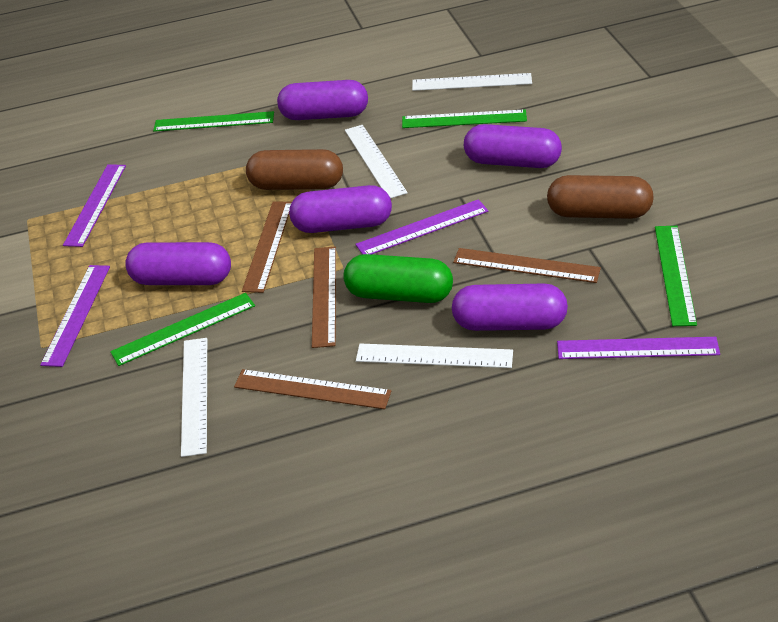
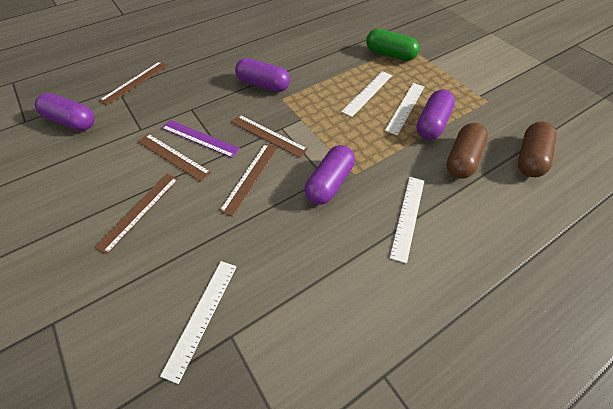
brown ruler: [234,369,391,409] [242,201,292,293] [312,246,336,348] [453,248,601,283] = 4 -> [95,173,179,255] [99,61,168,105] [138,134,211,182] [219,143,277,217] [231,115,308,158] = 5
green ruler: [110,293,255,366] [153,111,274,132] [402,110,527,128] [655,226,697,326] = 4 -> none = 0
purple capsule: [125,242,231,285] [277,80,368,120] [289,185,392,233] [452,283,568,331] [464,124,562,168] = 5 -> [35,93,95,131] [235,58,290,92] [305,145,355,205] [416,89,455,140] = 4
purple ruler: [40,265,110,367] [63,164,126,247] [355,199,489,255] [557,337,720,359] = 4 -> [162,120,240,158] = 1

